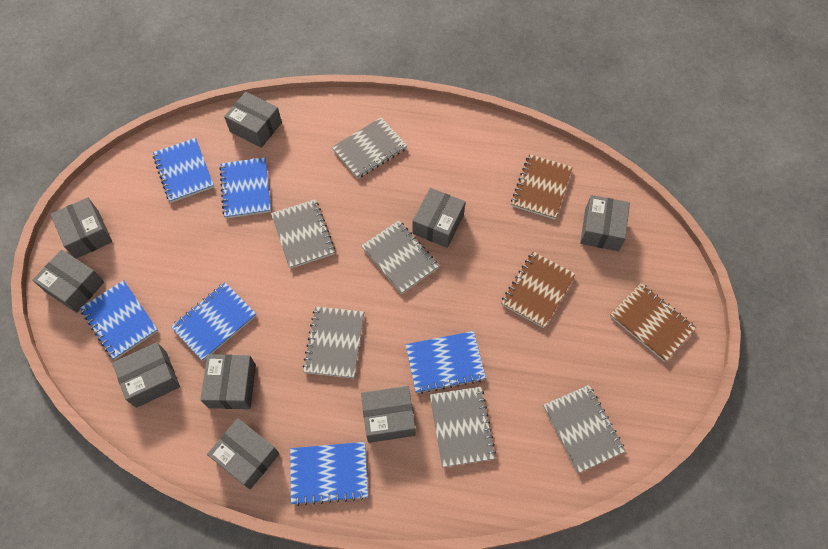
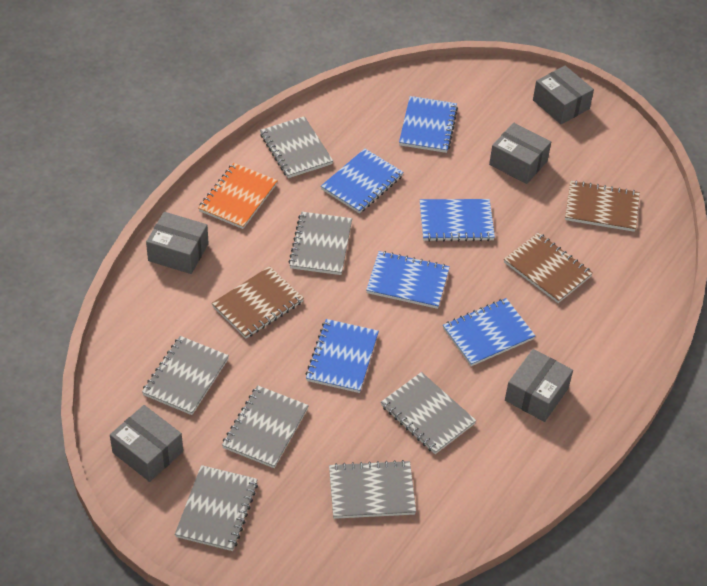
grey box: [32,250,104,313] [50,197,112,259] [112,342,180,408] [200,354,256,409] [207,418,279,490] [224,92,282,148] [361,386,415,443] [413,188,465,248] [580,195,630,251] = 9 -> [110,405,183,482] [146,212,209,274] [489,123,551,184] [505,349,573,422] [533,66,594,124] = 5
grey notebook: [271,199,335,269] [302,307,364,378] [332,117,407,179] [361,220,439,294] [430,387,496,467] [543,385,626,473] = 6 -> [142,336,229,415] [175,465,258,551] [222,385,309,468] [260,116,333,178] [288,212,352,275] [329,460,416,519] [381,372,476,454] = 7
orange notebook: none = 0 -> [198,163,278,229] = 1

